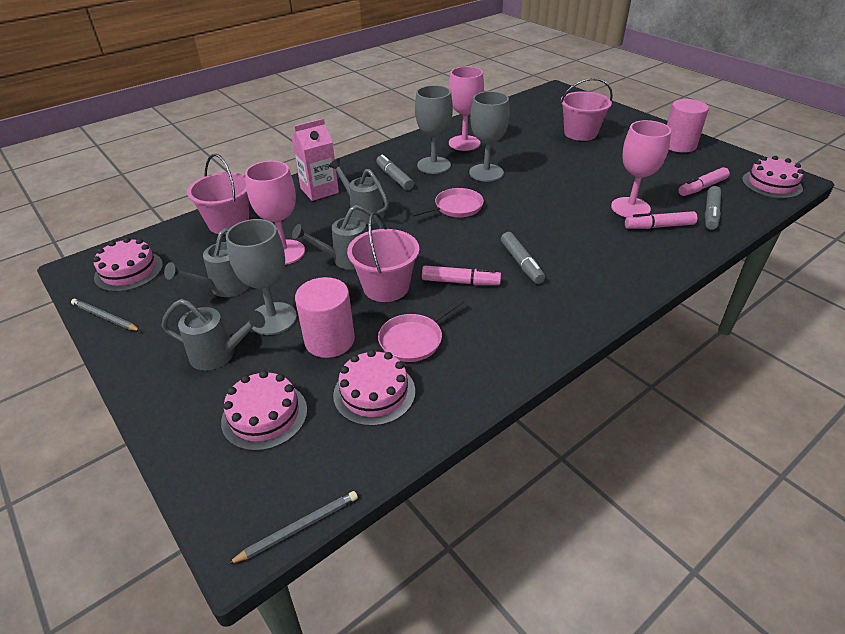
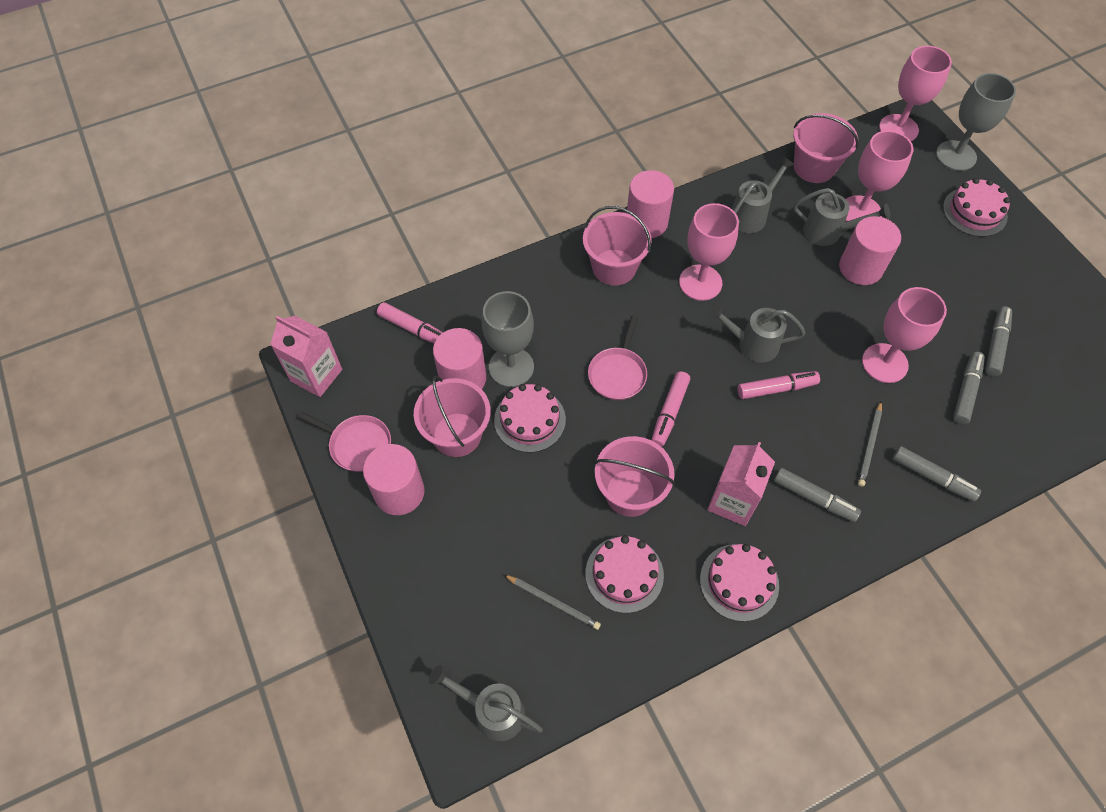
grey goblet: [226,219,297,335] [415,85,453,174] [469,91,510,182] = 3 -> [482,291,534,387] [936,73,1016,171] = 2
grey marker: [376,154,414,190] [501,232,545,284] [705,186,721,230] = 3 -> [774,468,861,522] [893,446,981,502] [953,352,985,424] [985,306,1012,376] = 4
pink bucket: [187,154,249,235] [347,212,419,302] [560,78,613,141] = 3 -> [414,376,491,457] [583,206,652,286] [595,436,675,517] [793,113,859,183] = 4
pink carton: [292,118,339,201] = 1 -> [270,316,342,397] [707,442,775,526] = 2
pink cylinder: [295,277,355,358] [667,99,709,153] = 2 -> [363,444,425,515] [433,328,486,389] [627,170,674,238] [839,216,901,285] = 4
pink goblet: [245,161,305,265] [449,67,484,151] [611,120,671,217] = 3 -> [679,203,739,301] [846,131,913,222] [862,287,947,383] [879,46,952,142] = 4

